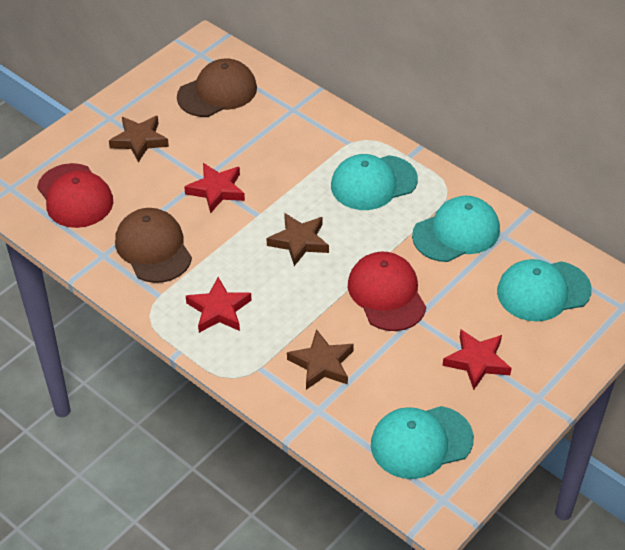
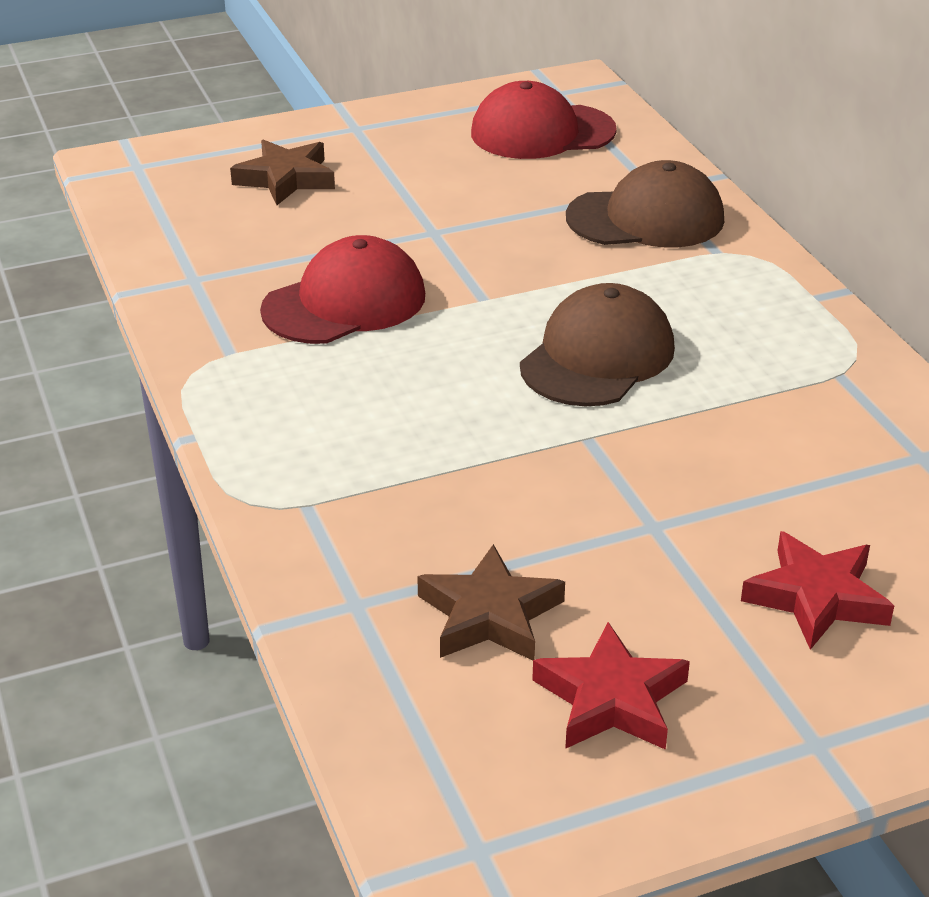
brown star: [109,116,169,163] [267,213,329,266] [287,329,354,390] = 3 -> [230,140,335,205] [417,544,565,661] = 2
red star: [184,163,245,213] [186,277,252,333] [442,330,512,390] = 3 -> [532,622,690,750] [741,531,894,650] = 2
turquoise cap: [331,154,418,210] [371,406,474,479] [412,196,500,262] [497,259,592,322] = 4 -> none = 0

